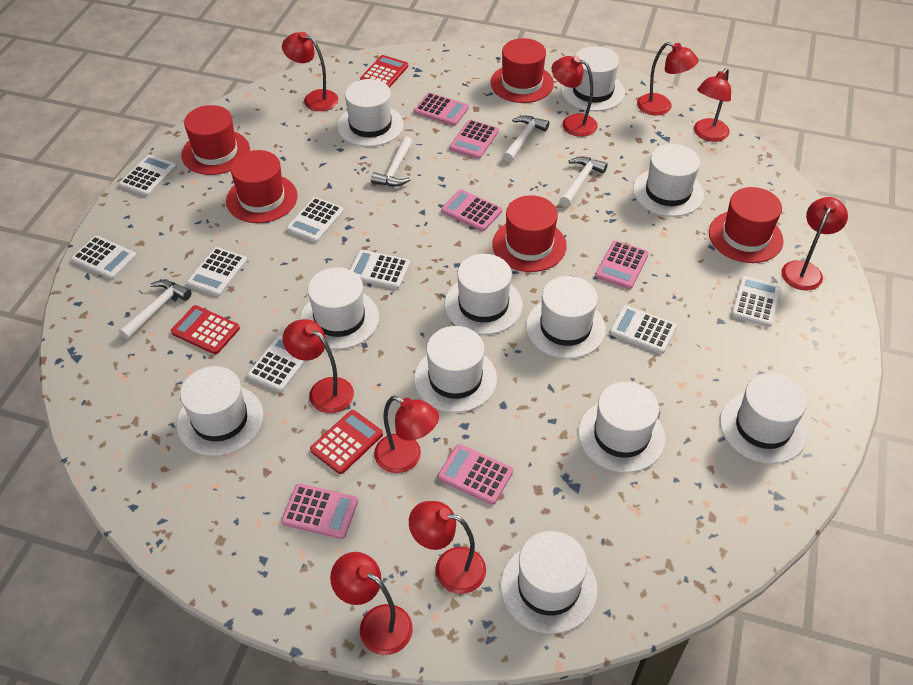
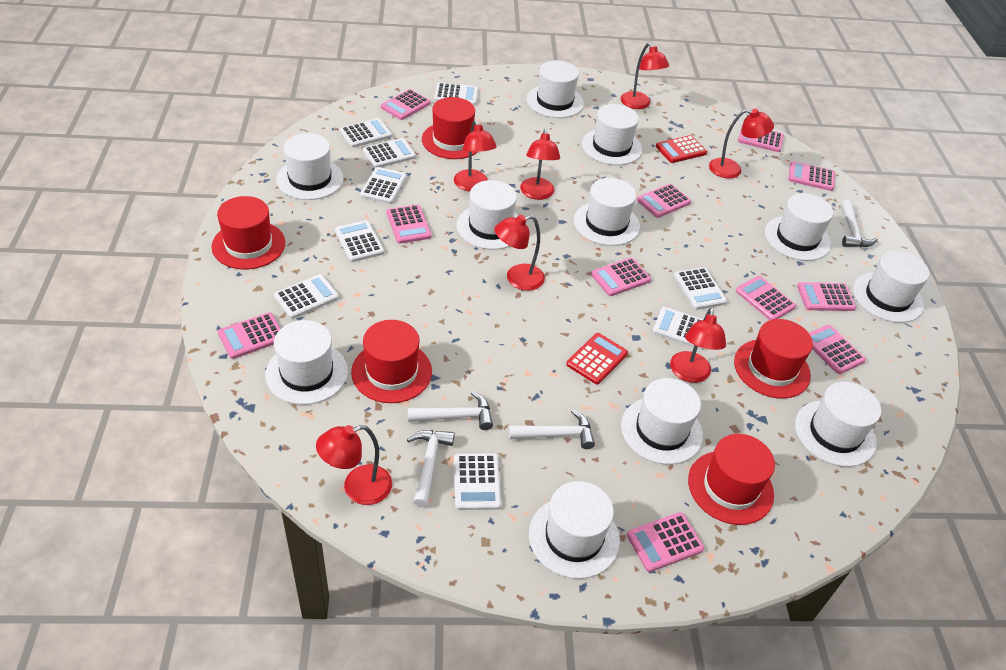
pink calculator: [281,484,358,539] [414,92,469,126] [438,444,513,505] [441,189,502,231] [449,120,499,159] [595,240,649,289] = 6 -> [218,312,281,359] [381,89,431,120] [386,205,432,244] [591,258,651,296] [627,512,704,572] [637,184,691,218] [736,276,796,320] [738,125,784,152] [788,161,835,191] [797,282,856,311] [809,325,866,374] = 11
red calculator: [171,305,240,354] [310,410,383,474] [360,55,408,88] = 3 -> [566,333,628,385] [656,135,707,163] = 2
red lamp: [282,32,338,111] [283,319,354,413] [330,552,413,655] [374,396,439,473] [409,501,486,594] [552,56,598,137] [637,42,699,115] [694,68,731,142] [781,197,848,291] = 9 -> [316,425,392,505] [454,120,497,191] [494,215,545,291] [520,129,560,200] [620,43,669,109] [670,308,726,383] [709,109,774,179] = 7
white calculator: [71,236,137,279] [119,155,177,197] [187,247,247,296] [247,335,306,392] [286,197,344,243] [350,250,410,289] [610,305,677,354] [731,276,781,327] = 8 -> [274,274,339,319] [335,220,384,262] [339,118,392,148] [360,167,407,204] [362,138,416,168] [434,83,478,105] [454,453,501,510] [652,307,705,350] [674,267,727,310] = 9

